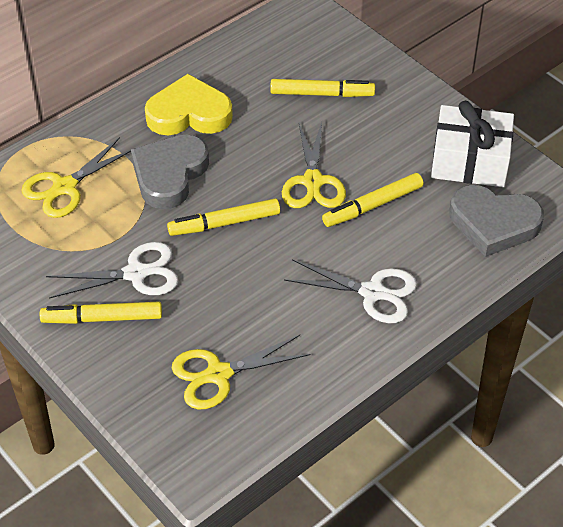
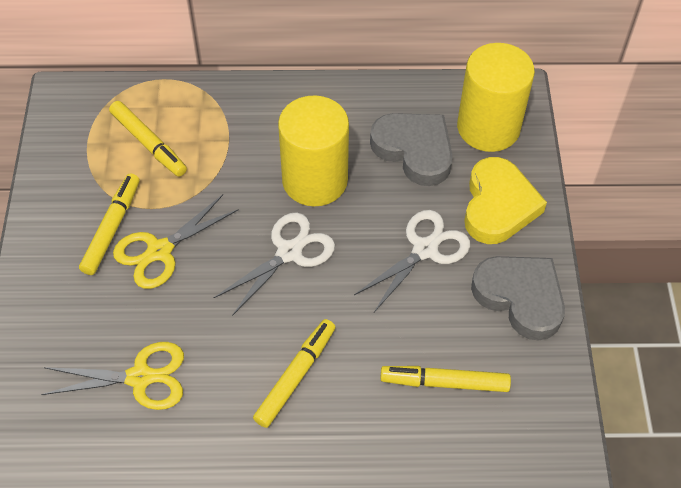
white gift: [431,101,514,187] = 1 -> none = 0
yellow cylinder: none = 0 -> [278,95,349,206] [457,43,535,152] = 2
yellow scissors: [21,137,135,218] [172,335,311,409] [282,122,346,208] = 3 -> [41,342,184,410] [113,195,239,289] = 2

